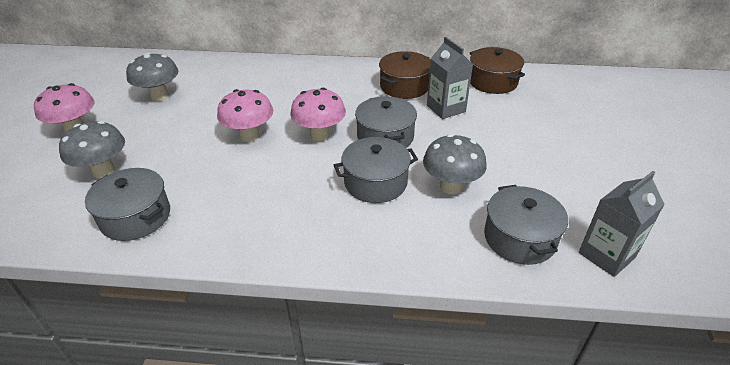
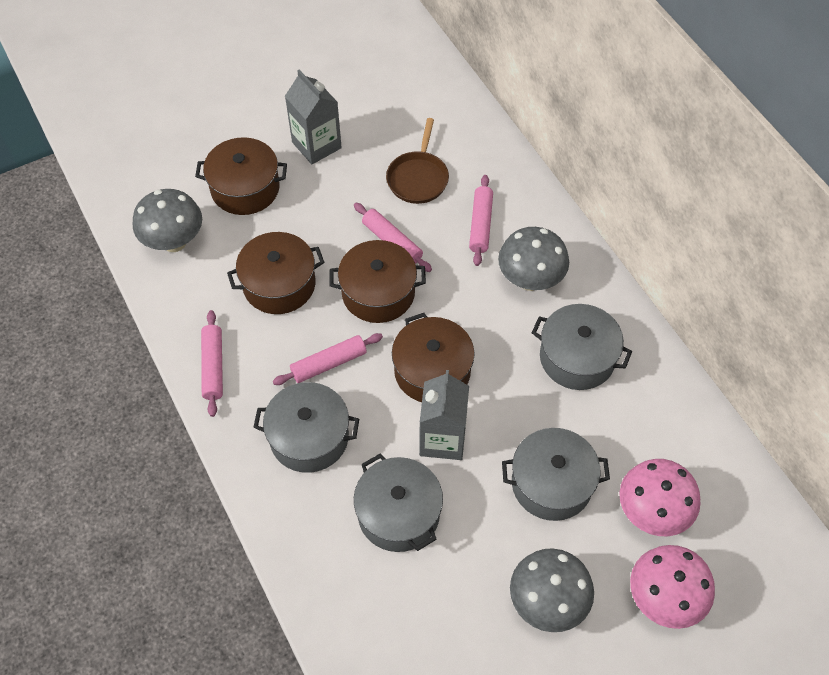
brown pan: none = 0 -> [386,118,449,204] = 1
brown pot: [379,51,431,99] [470,47,525,94] = 2 -> [195,137,287,215] [227,232,324,314] [330,240,426,323] [392,313,475,402] = 4
pink mushroom: [34,83,94,133] [217,89,273,142] [290,88,346,141] = 3 -> [619,459,701,536] [630,545,715,629] = 2
pink rolling pin: none = 0 -> [201,310,223,417] [273,333,383,385] [354,203,432,272] [469,175,493,266] = 4

